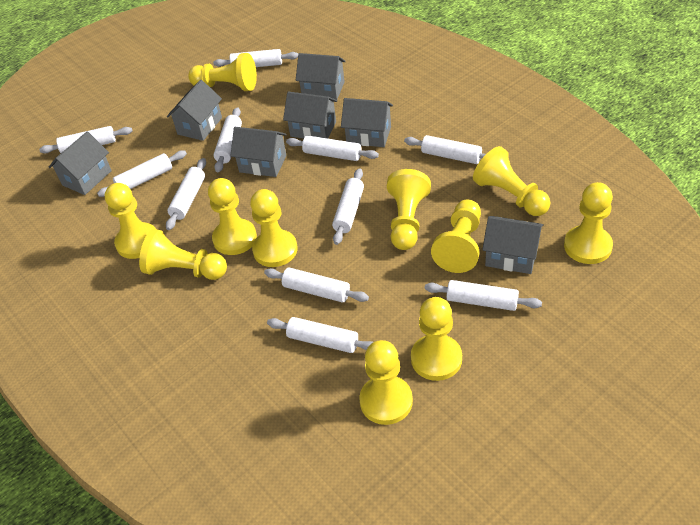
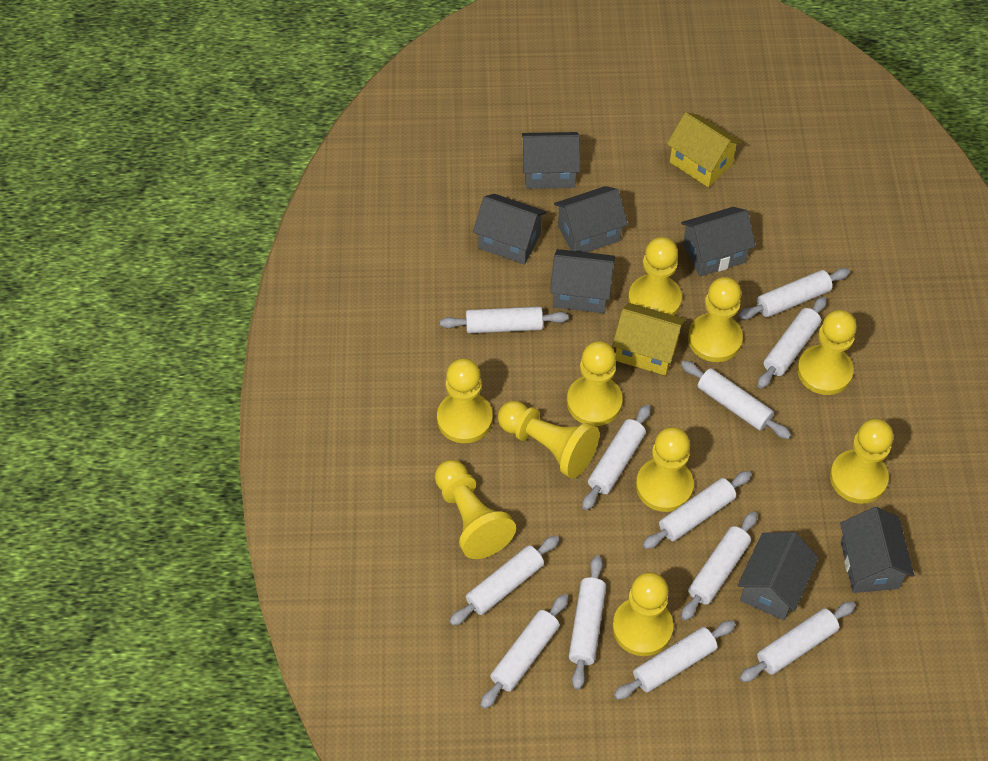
white rolling pin: [39,126,132,153] [97,150,187,197] [166,158,206,230] [213,49,298,67] [214,107,242,172] [264,268,369,303] [267,317,373,353] [286,135,379,161] [332,168,364,245] [404,135,486,164] [425,280,542,311] = 11 -> [440,307,569,333] [449,536,559,626] [480,594,569,709] [569,555,606,690] [582,404,651,510] [614,620,736,700] [643,471,752,549] [681,361,791,439] [681,511,757,621] [739,268,850,320] [740,601,856,682] [757,296,827,389] = 12
yellow house: none = 0 -> [612,303,686,375] [667,112,742,187] = 2
yellow pawn: [105,183,156,259] [139,229,227,280] [188,53,257,91] [208,178,257,255] [250,189,298,267] [359,340,413,425] [387,169,431,250] [411,297,462,381] [431,200,481,273] [473,146,551,216] [564,182,613,264] = 11 -> [435,460,516,559] [437,358,493,443] [498,401,599,478] [567,341,622,426] [612,572,673,656] [628,237,682,316] [636,427,694,512] [688,277,743,362] [797,310,857,395] [830,419,894,504] = 10

